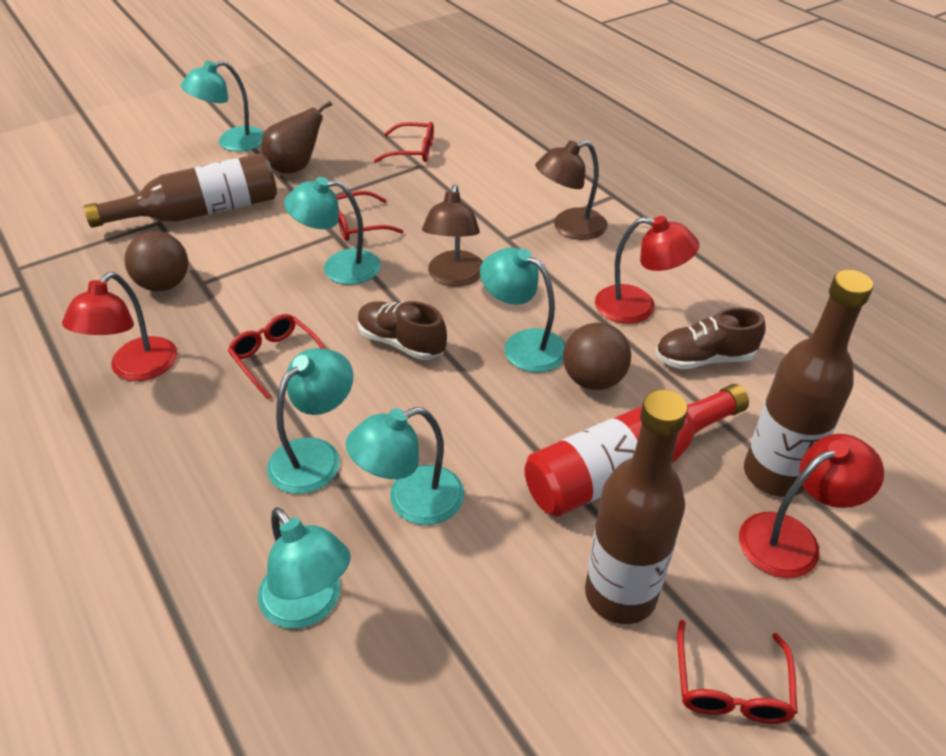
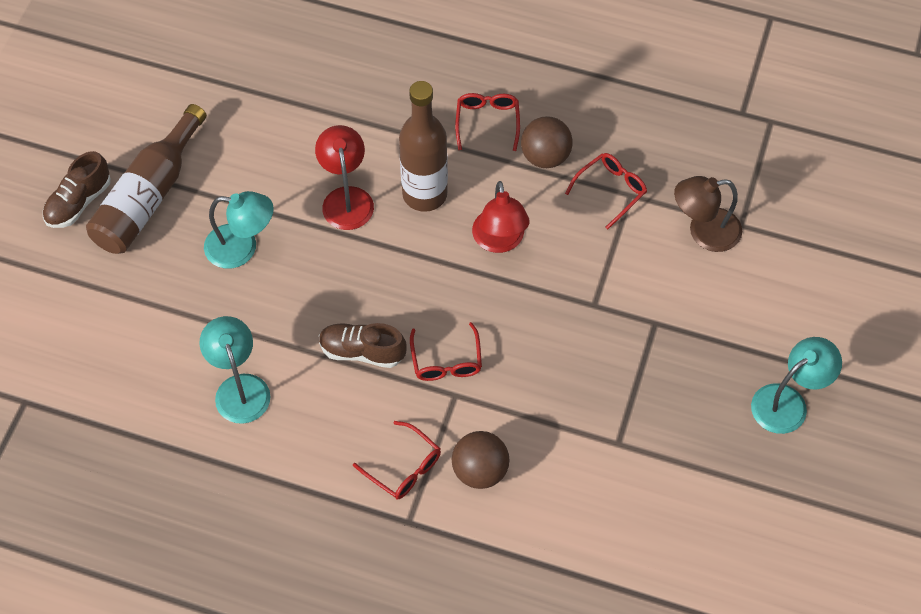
brown bottle: [84,153,277,228] [585,390,688,624] [744,269,873,497] = 3 -> [86,104,207,254] [399,81,448,212] = 2
brown lamp: [422,184,483,286] [535,140,608,240] = 2 -> [674,176,742,252] = 1
brown pear: [261,101,332,174] = 1 -> none = 0
red bottle: [524,384,749,517] = 1 -> none = 0
red lamp: [62,272,177,381] [595,216,699,324] [739,434,884,578] = 3 -> [315,125,374,230] [472,181,530,253] = 2
turquoise lamp: [181,60,264,152] [258,507,351,629] [267,348,353,494] [284,177,381,285] [346,407,464,525] [480,247,565,372] = 6 -> [199,316,271,424] [204,191,274,269] [751,337,842,434] = 3

